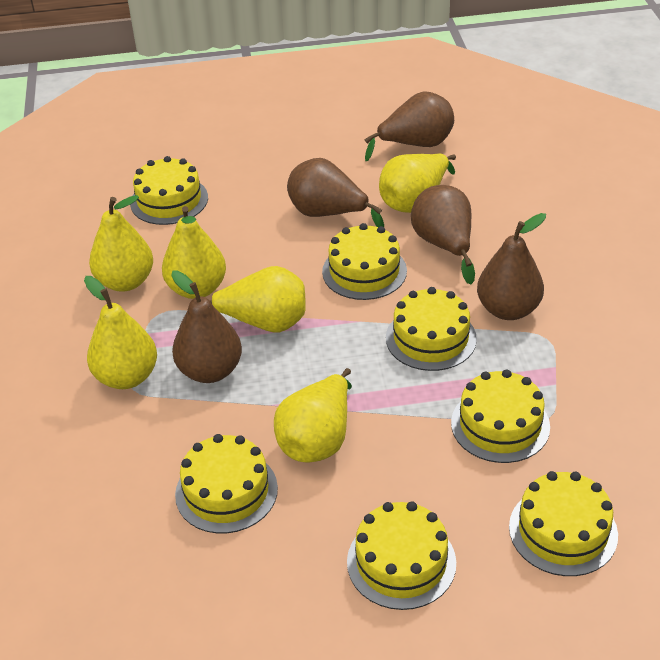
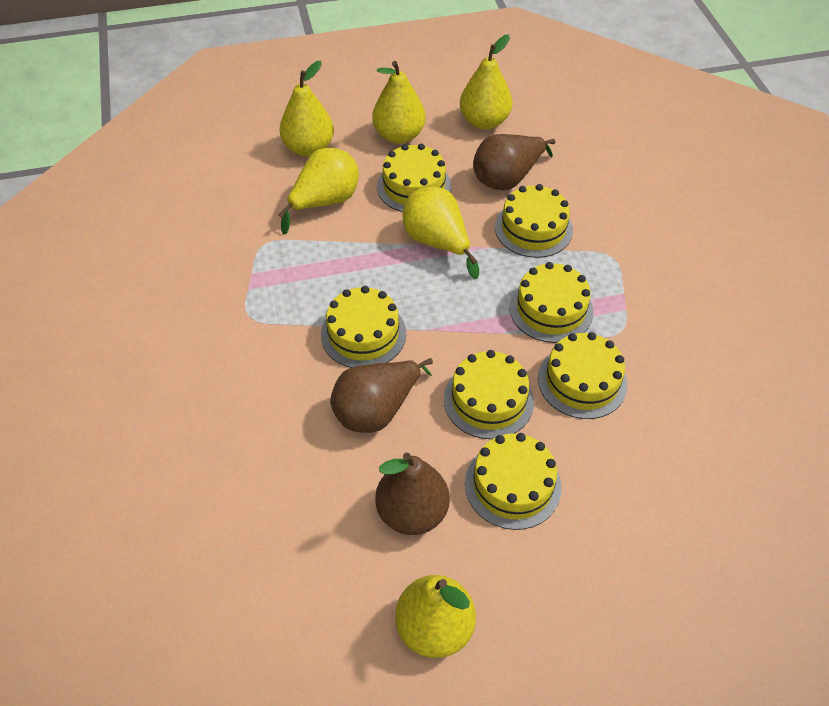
brown pear: [171,271,242,383] [287,158,384,227] [364,91,454,161] [411,185,475,284] [477,213,546,320] = 5 -> [330,358,433,433] [375,453,450,535] [473,134,556,190] = 3

